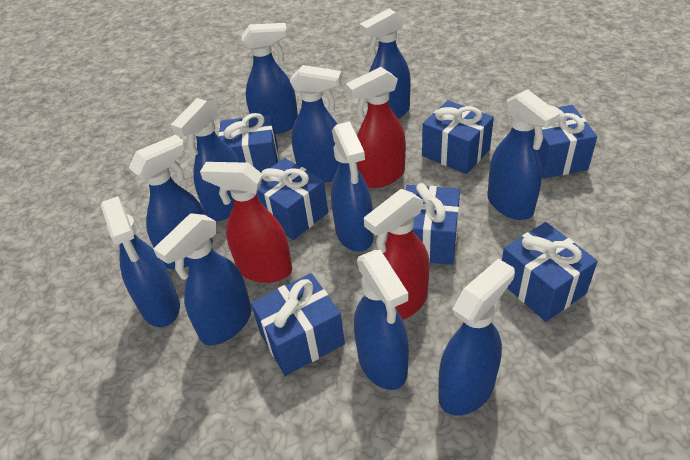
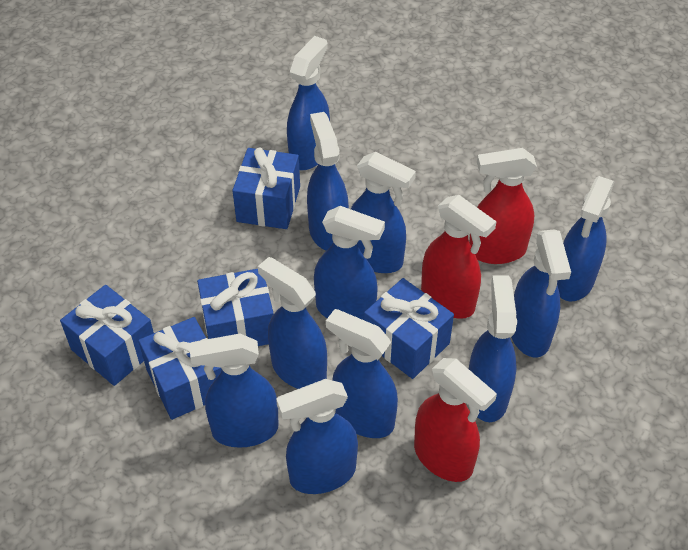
blue gift: [219,113,279,172] [251,273,345,376] [256,158,328,240] [406,183,460,265] [422,100,494,174] [502,222,598,322] [532,105,597,179] = 7 -> [60,285,154,386] [138,317,222,420] [197,269,274,346] [232,148,300,229] [364,278,454,379] = 5

